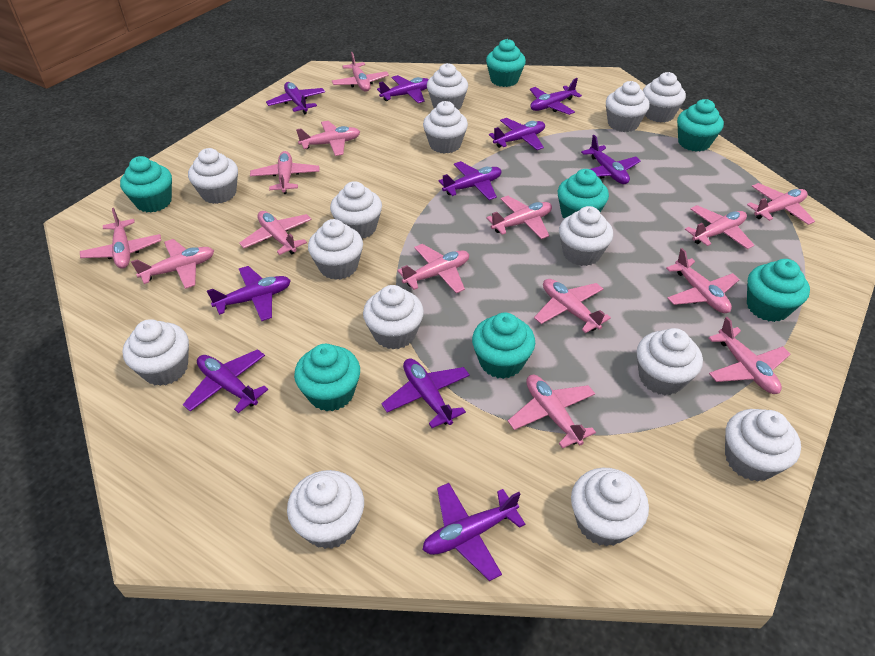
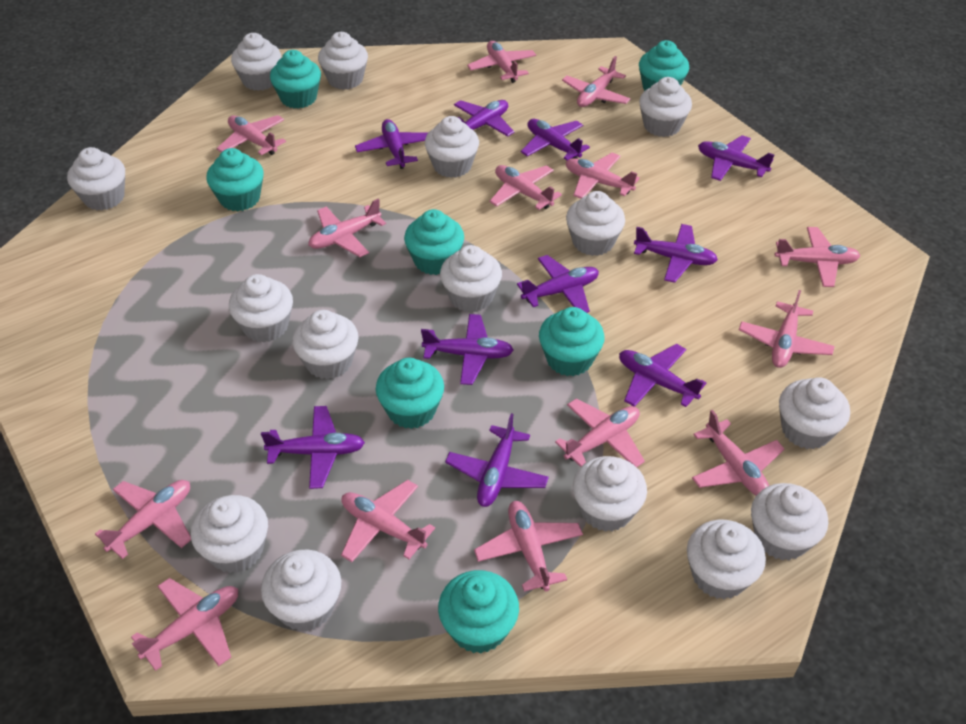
white cupcake: [122,319,189,386] [188,148,238,204] [287,470,364,549] [308,219,363,280] [330,181,382,239] [363,285,424,350] [423,101,468,154] [427,63,468,110] [559,206,613,266] [571,468,649,546] [606,81,650,132] [637,328,703,395] [643,72,686,122] [725,409,801,481] = 14 -> [67,147,125,211] [191,495,268,573] [229,274,293,342] [231,33,281,91] [261,550,341,631] [292,310,359,379] [318,32,368,90] [425,116,479,178] [440,245,502,312] [566,191,625,256] [573,456,647,532] [639,77,692,137] [687,519,766,599] [751,483,828,561] [779,377,850,449] = 15

